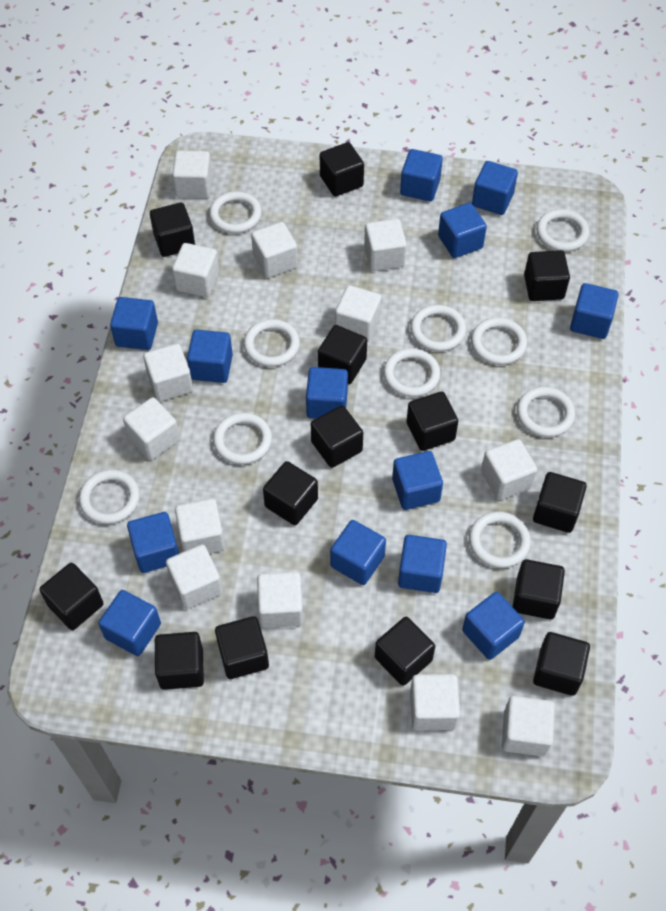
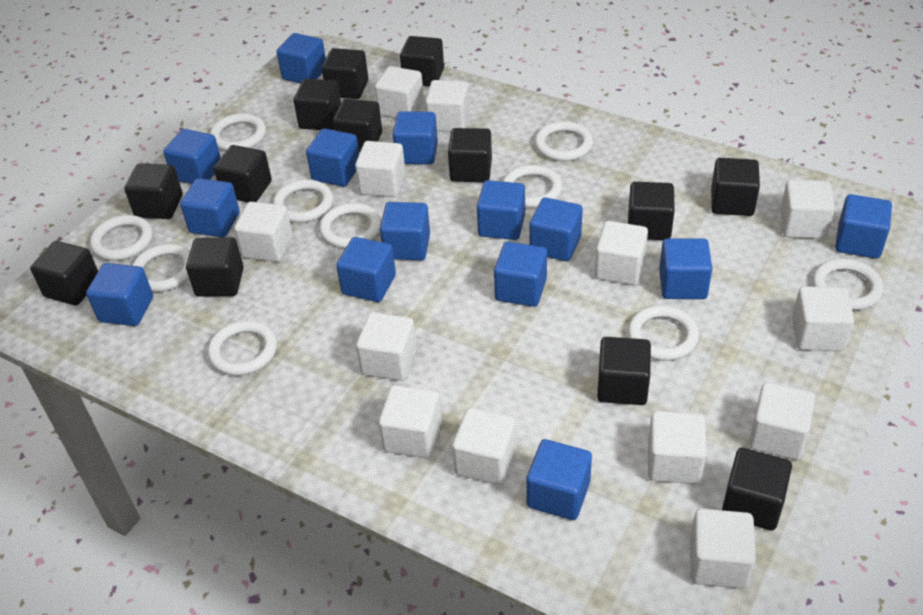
black cube: [39,563,104,630] [150,202,195,257] [155,632,204,690] [215,616,269,679] [263,461,318,525] [311,405,363,468] [318,325,367,384] [320,142,364,197] [375,617,435,686] [407,392,458,451] [512,559,565,619] [524,250,570,301] [533,472,587,533] [533,632,590,696] = 14 -> [30,241,98,306] [124,163,183,219] [186,237,244,297] [214,145,272,202] [294,79,341,130] [322,48,368,99] [333,99,382,152] [400,36,444,86] [448,128,492,182] [597,337,651,405] [628,182,675,240] [711,158,760,216] [722,448,792,531] = 13
blue cube: [98,590,161,656] [110,297,158,350] [127,512,179,573] [187,330,233,383] [306,367,348,418] [330,520,386,585] [392,451,443,510] [398,535,447,593] [400,149,443,201] [438,203,487,258] [462,592,525,660] [472,161,518,215] [570,283,619,339] = 13 -> [86,263,153,326] [163,129,221,184] [180,178,240,237] [277,33,326,83] [306,129,359,187] [336,237,396,302] [380,202,430,260] [393,111,438,164] [477,180,525,240] [494,242,547,307] [526,439,592,520] [530,197,583,261] [659,238,712,299] [835,194,892,259] = 14

